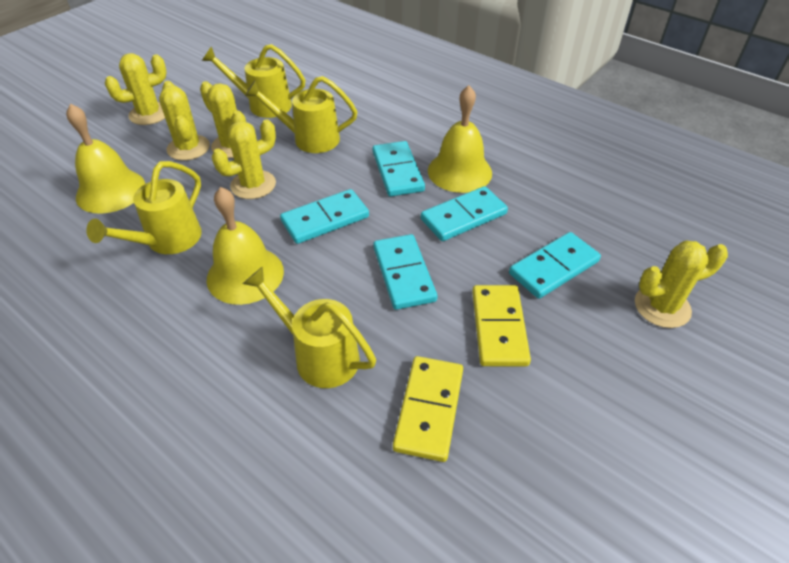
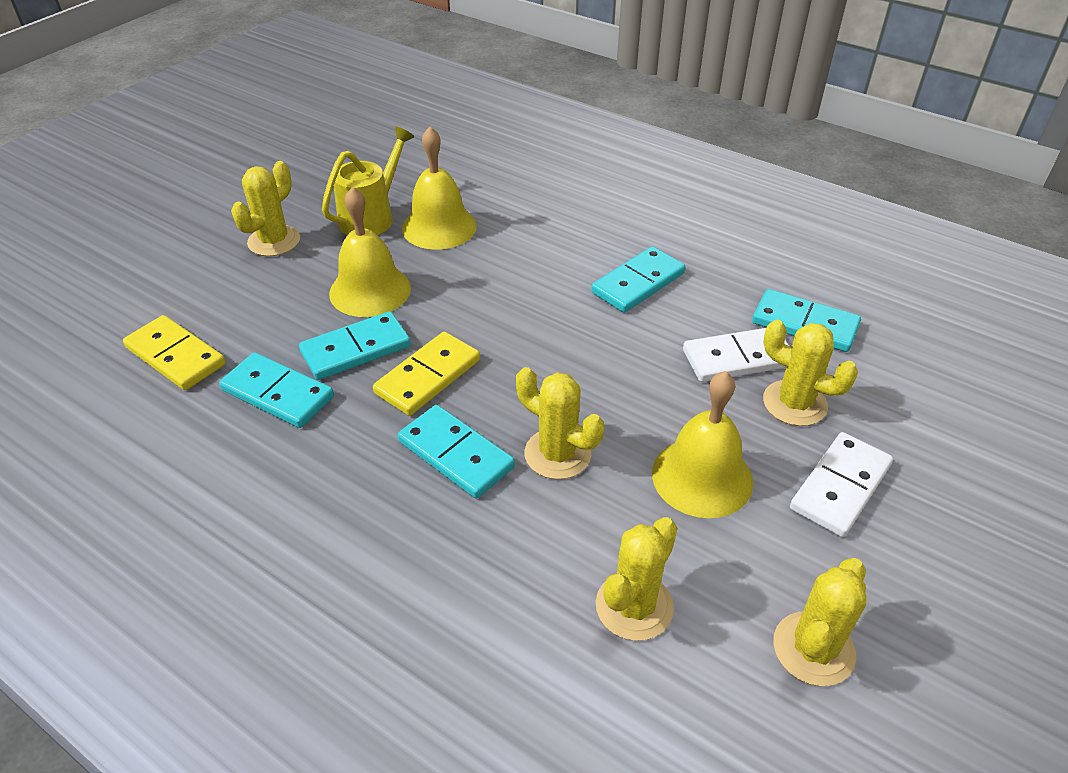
white domino: none = 0 -> [683,328,789,382] [790,432,893,537] = 2
yellow watering can: [86,161,202,254] [202,44,305,118] [243,267,376,388] [245,76,358,153] = 4 -> [322,126,414,235] = 1

